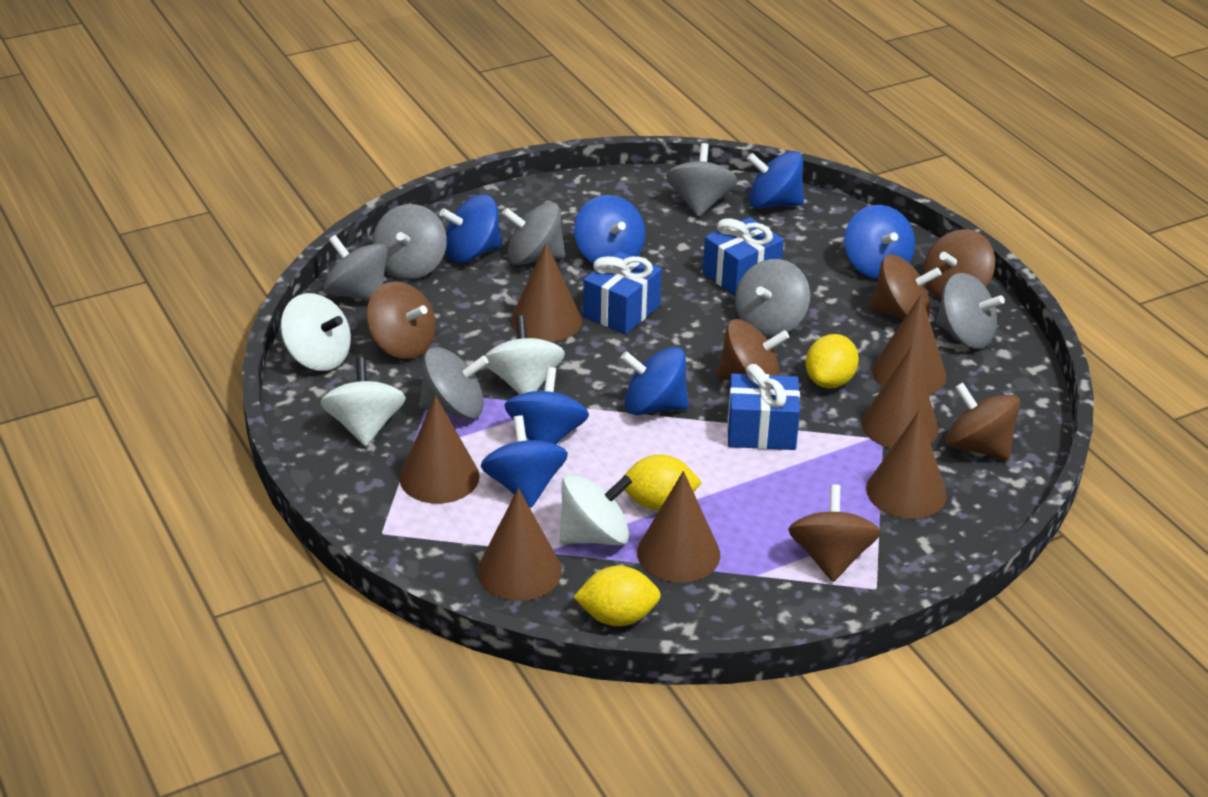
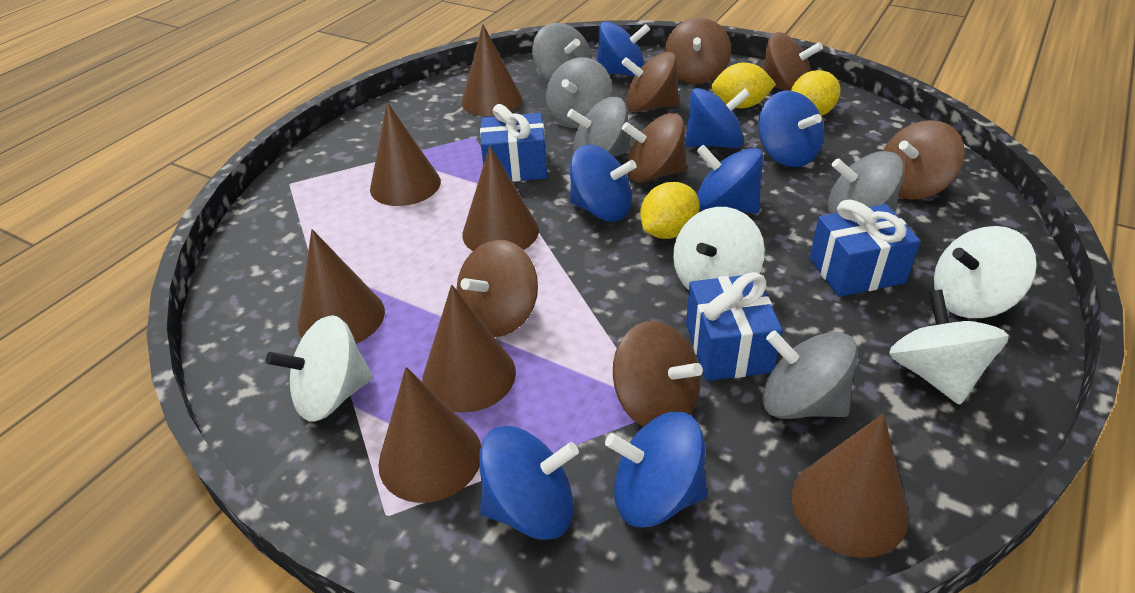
brown spinning top: [366,281,436,359] [717,319,789,380] [788,484,881,582] [870,254,941,320] [924,229,995,300] [946,382,1021,460] = 6 -> [457,240,538,337] [613,321,703,427] [621,52,679,112] [622,113,687,183] [665,18,731,84] [762,32,823,91] [883,120,965,199] = 7
grey spinning top: [324,235,388,301] [373,204,447,279] [420,347,489,419] [502,202,565,265] [666,143,738,217] [735,259,810,336] [936,273,1005,349] = 7 -> [532,23,592,81] [546,57,612,128] [567,97,631,157] [762,331,858,419] [828,151,904,214] = 5

